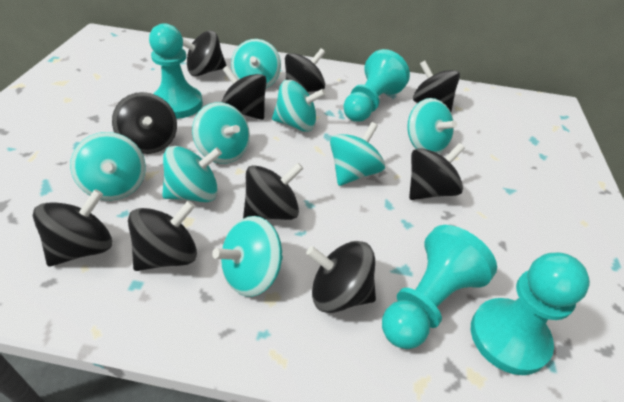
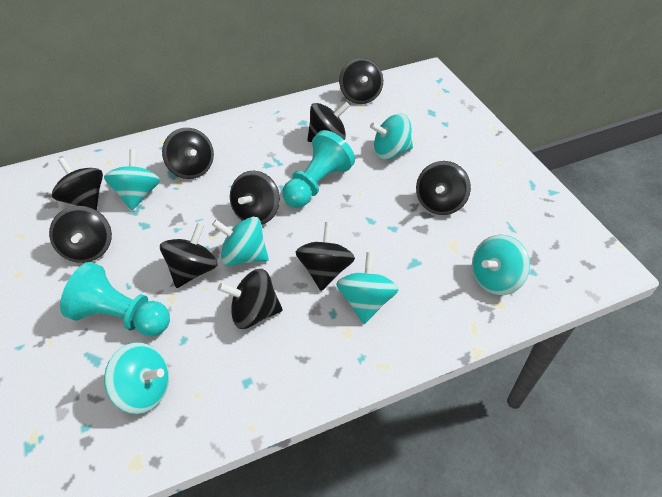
turquoise pawn: [149,23,203,119] [343,49,410,122] [382,225,497,349] [471,253,590,375] = 4 -> [60,262,170,336] [282,130,355,208] = 2
turquoise spinning top: [70,132,146,200] [162,146,222,202] [192,102,250,164] [212,216,283,297] [231,39,281,88] [272,80,326,132] [330,122,385,186] [407,98,457,154] = 8 -> [104,149,160,210] [104,342,169,414] [212,217,269,266] [336,252,399,324] [370,113,413,160] [472,235,530,295] = 6

